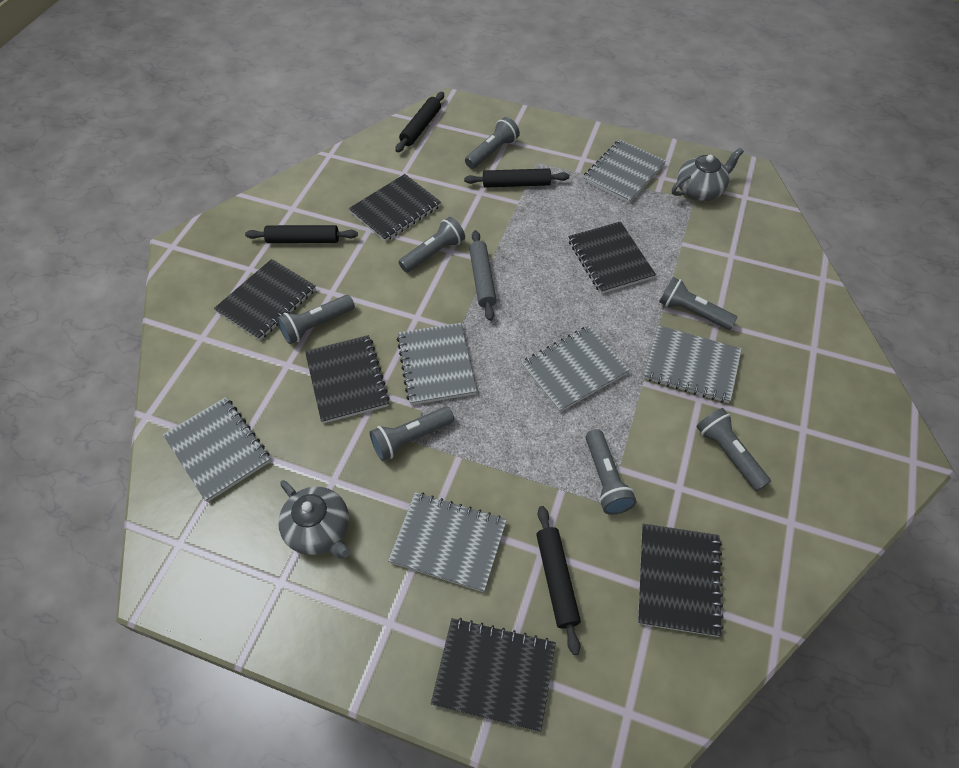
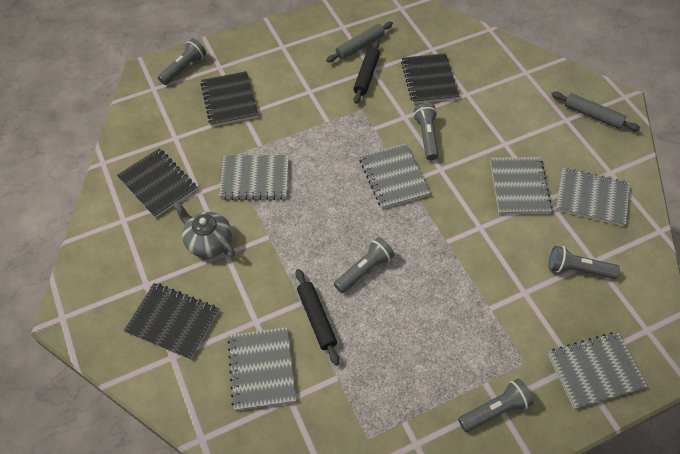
black notebook: [214,259,316,340] [305,335,390,424] [349,174,441,242] [431,618,556,732] [568,221,656,294] [638,524,724,637] = 6 -> [117,148,197,218] [124,283,218,360] [200,71,258,127] [401,53,459,104] = 4
black rolling pin: [245,225,358,243] [395,92,444,152] [464,168,569,188] [536,506,581,655] = 4 -> [296,269,339,365] [353,40,380,104] = 2
grey flashlight: [277,295,355,344] [370,406,454,461] [399,217,465,273] [465,117,520,169] [586,429,637,515] [659,277,737,330] [697,408,771,491] = 7 -> [158,38,206,85] [334,237,394,293] [413,103,439,160] [458,379,534,432] [549,246,620,279] = 5
grey rolling pin: [469,230,497,321] = 1 -> [326,22,393,62] [551,91,640,131] = 2
grey teapot: [278,480,350,559] [672,148,744,201] = 2 -> [173,201,235,258] = 1

